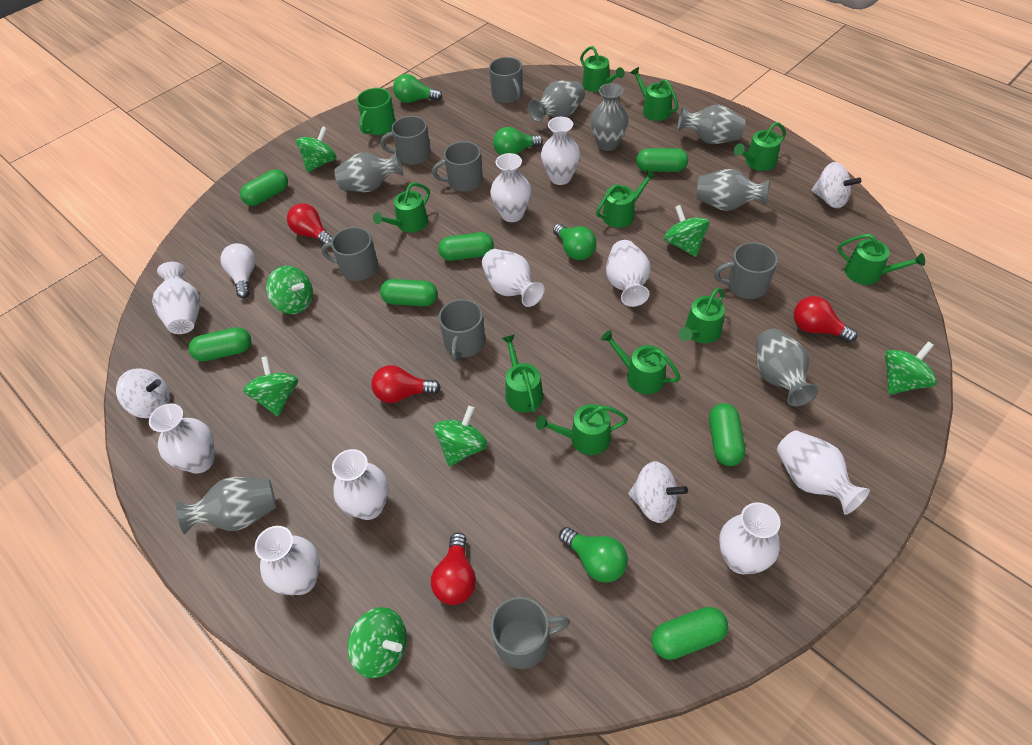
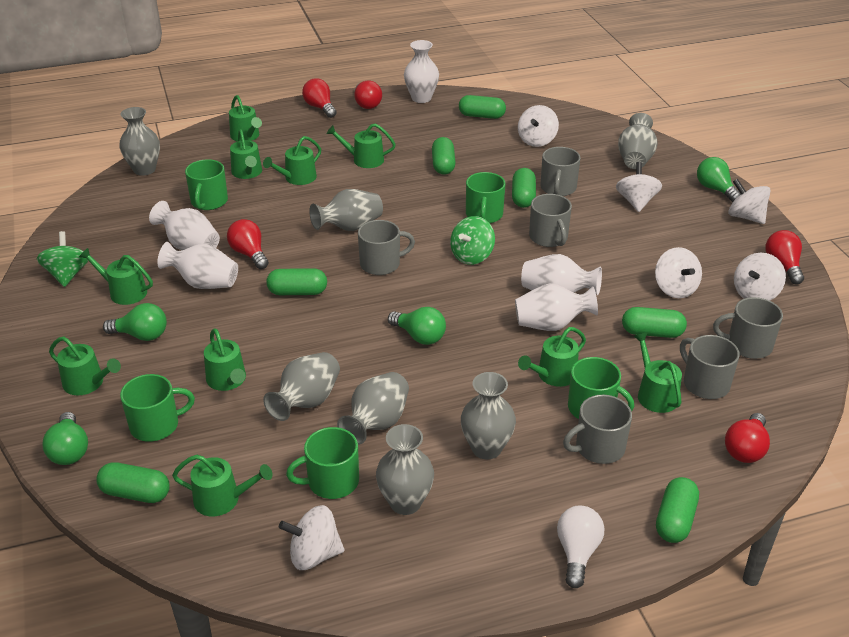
green mug: [357,88,395,135] = 1 -> [120,374,195,442] [185,159,228,210] [286,427,359,499] [466,172,505,223] [568,357,635,419] = 5
green spinning top: [243,356,298,416] [266,266,313,314] [296,126,337,172] [348,607,407,678] [434,406,488,466] [664,205,710,257] [885,342,937,395] = 7 -> [37,231,88,287] [450,216,495,265] = 2
grey mug: [321,227,378,281] [381,116,431,165] [432,141,483,192] [439,299,485,362] [489,57,523,103] [490,596,570,669] [714,242,778,299] = 7 -> [358,220,415,275] [529,194,572,247] [541,147,580,196] [563,395,632,464] [680,335,740,399] [713,297,783,359] = 6
red light bulb: [287,203,333,245] [371,365,441,403] [431,533,476,605] [794,296,858,343] = 4 -> [227,219,269,269] [302,78,337,118] [355,81,382,109] [725,413,770,463] [766,230,804,284] = 5
white spinning top: [116,368,170,418] [628,461,688,523] [812,162,861,208] = 3 -> [279,505,345,570] [518,105,559,147] [616,162,662,212] [655,247,702,298] [728,179,771,224] [734,253,786,301] = 6
white vase: [149,403,214,474] [152,262,200,334] [255,526,320,595] [332,449,389,520] [482,249,545,307] [490,153,531,222] [541,117,580,185] [606,240,651,307] [719,502,781,574] [777,431,870,515] = 10 -> [149,201,220,250] [157,242,238,289] [404,40,439,103] [515,284,598,331] [521,254,602,295] = 5

